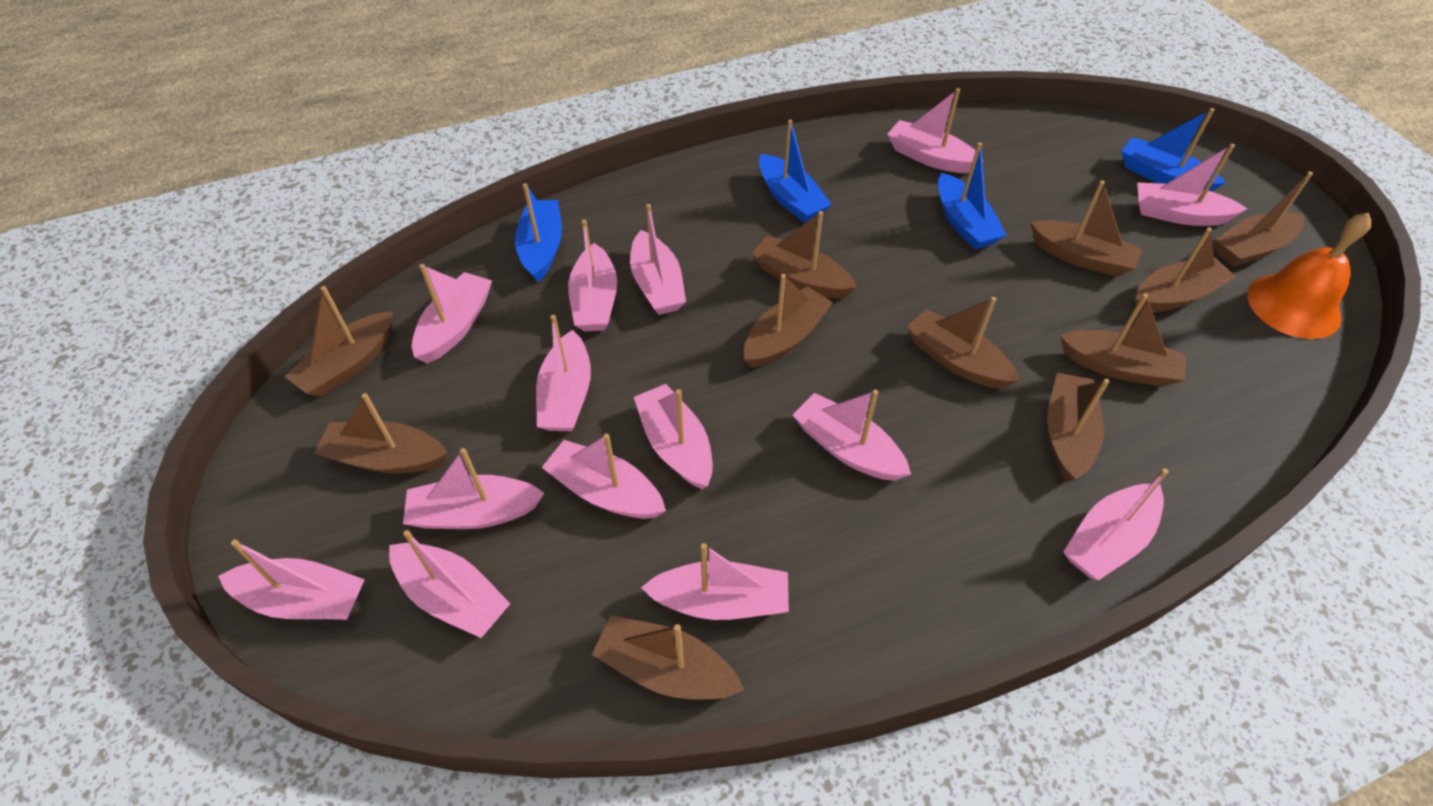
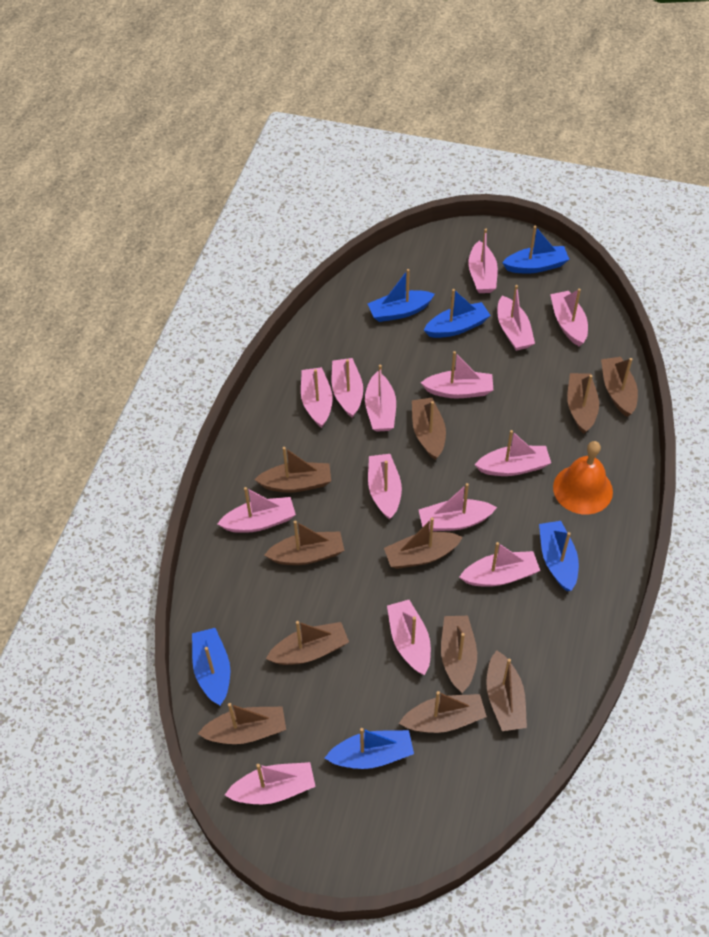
blue boat: [515,183,562,282] [759,120,832,223] [938,143,1007,249] [1121,108,1226,191] = 4 -> [192,628,230,705] [325,728,414,769] [368,269,435,322] [424,289,491,338] [502,226,569,273] [539,521,579,591] = 6

